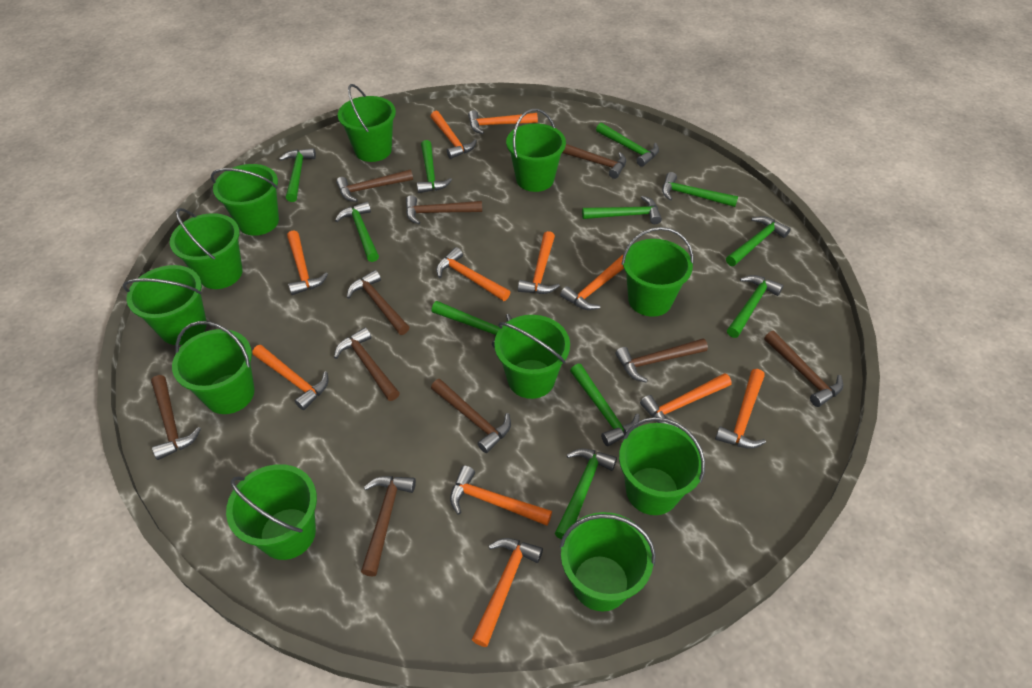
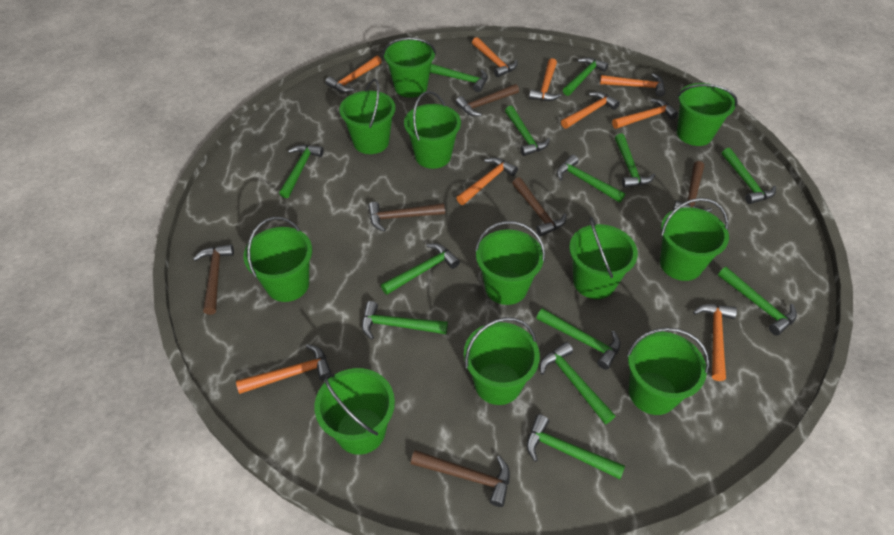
brown hammer: [151,375,201,460] [334,327,400,401] [336,169,413,202] [347,270,409,335] [361,476,416,577] [406,195,482,224] [431,379,511,453] [562,144,626,179] [615,338,708,383] [764,331,843,407] = 10 -> [193,244,234,315] [368,202,445,232] [411,450,510,507] [456,84,519,116] [512,177,567,237] [673,161,712,212] = 6
green hammer: [279,148,316,202] [335,202,379,262] [417,140,452,193] [432,301,512,348] [555,448,617,540] [570,364,639,446] [582,196,662,224] [596,123,659,167] [662,172,738,207] [726,216,791,266] [727,275,783,338] = 11 -> [279,145,324,198] [362,301,448,340] [381,243,460,295] [430,64,488,92] [505,106,550,156] [527,414,625,479] [536,308,621,370] [540,342,615,424] [557,155,625,202] [563,57,608,96] [615,134,655,188] [718,267,797,336] [722,148,776,204] = 13
orange hammer: [252,345,329,410] [287,230,328,295] [430,111,477,159] [436,247,510,301] [450,465,552,526] [468,110,538,134] [472,538,543,647] [518,231,560,294] [560,255,624,310] [640,373,732,427] [715,369,766,449] = 11 -> [236,344,332,394] [325,56,382,93] [457,157,518,205] [472,37,518,77] [529,58,561,101] [561,92,620,129] [600,73,665,97] [612,99,678,129] [693,304,737,381] = 9

